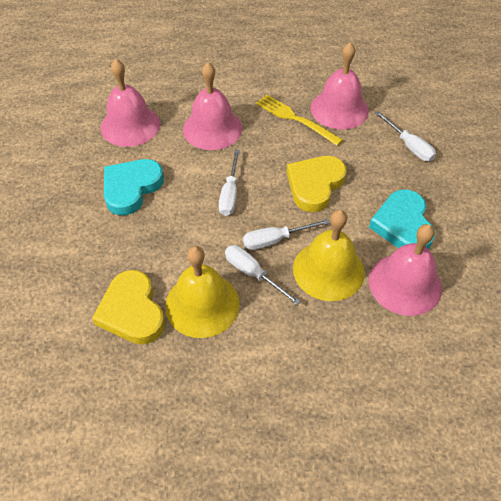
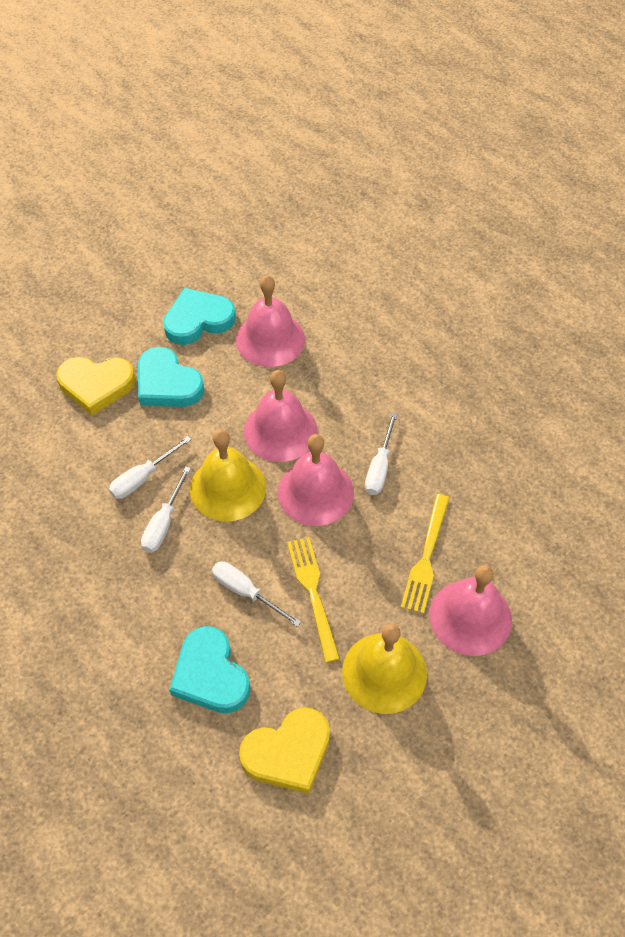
turquoise heart: [104,159,164,215] [369,189,435,249] = 2 -> [138,347,204,407] [163,288,236,345] [169,626,250,713] = 3
yellow fork: [256,94,343,146] = 1 -> [287,537,340,663] [401,494,449,614] = 2

